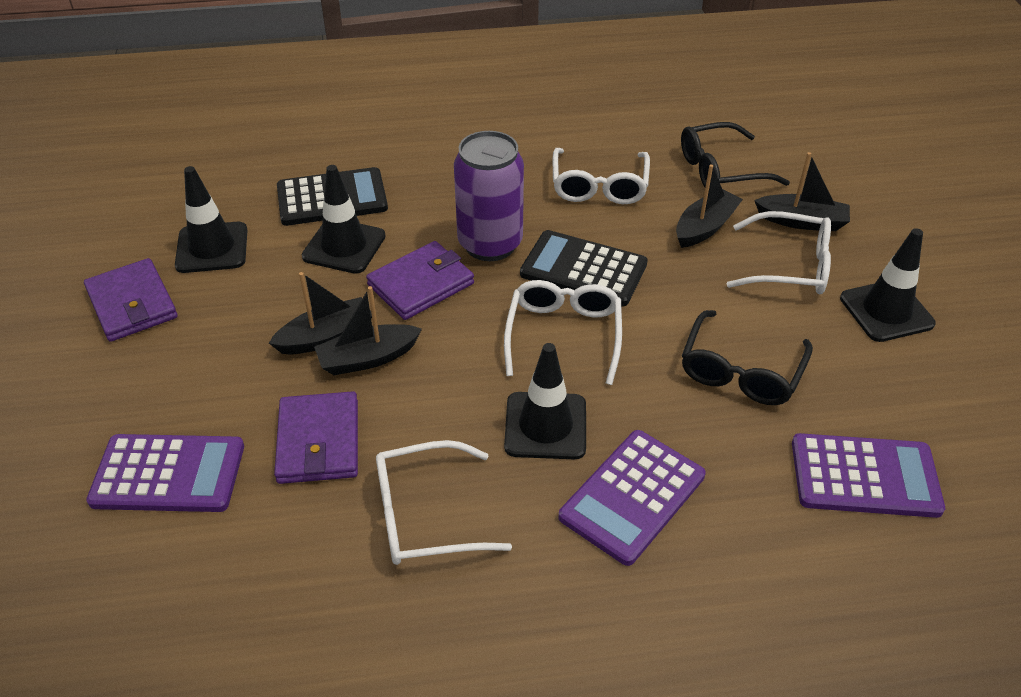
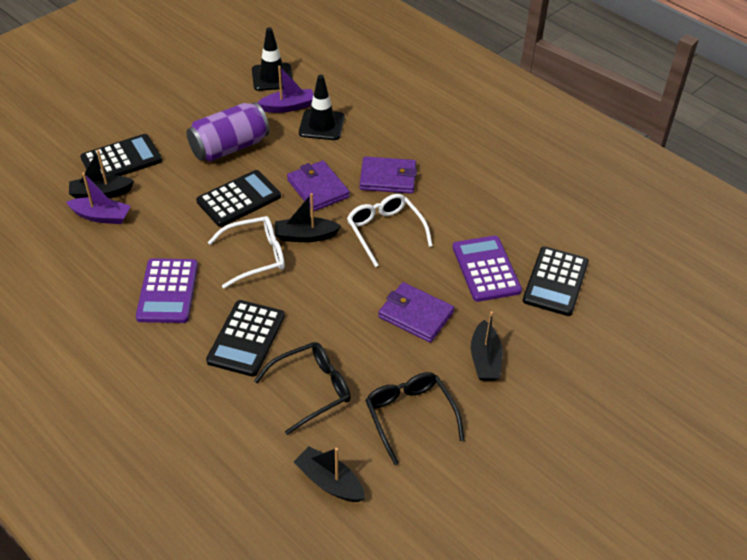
black calculator: [277,167,388,226] [520,230,648,307] = 2 -> [80,134,162,176] [196,170,281,227] [206,300,285,377] [523,246,589,316] = 4
black traffic cone: [175,166,247,273] [302,165,386,274] [504,343,586,459] [840,228,936,342] = 4 -> [252,27,293,91] [299,75,345,140] = 2
purple boat: none = 0 -> [66,172,131,224] [257,66,313,113] = 2
purple calculator: [86,434,244,512] [558,430,706,566] [792,433,945,518] = 3 -> [136,258,198,323] [452,236,522,302] = 2
white glasses: [376,440,512,565] [504,280,622,385] [553,148,650,204] [727,211,831,294] = 4 -> [208,216,285,289] [347,194,433,267] = 2

